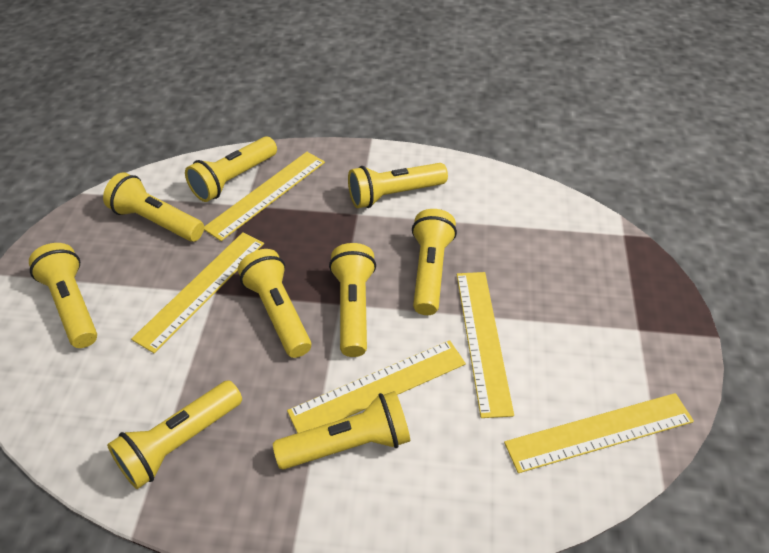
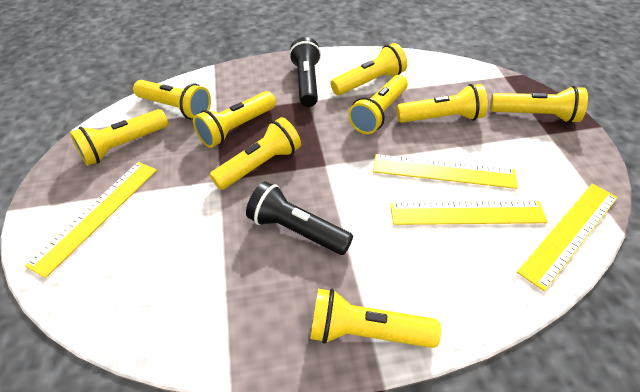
black flashlight: none = 0 -> [246,181,353,255] [289,37,321,107] = 2
yellow ruler: [131,232,264,353] [204,152,325,241] [287,340,466,433] [457,272,514,418] [504,393,694,473] = 5 -> [25,162,157,278] [373,154,518,189] [390,201,548,225] [517,184,618,291] = 4

